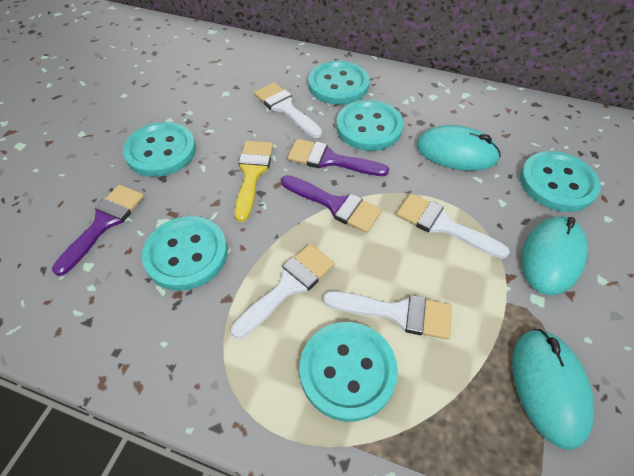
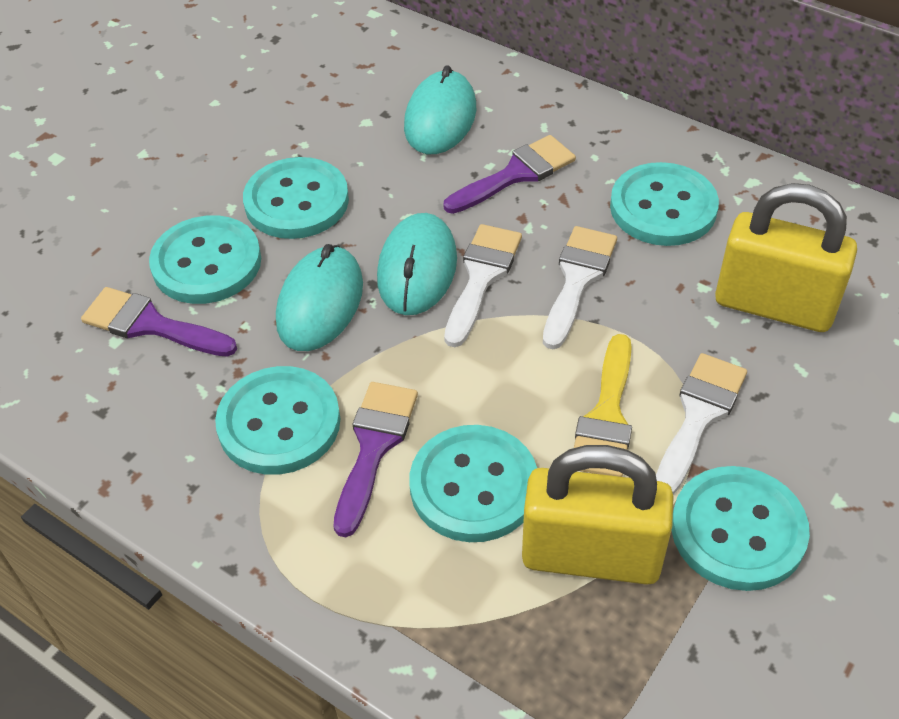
white brush: [231,244,334,339] [254,82,322,138] [323,291,452,339] [396,194,510,259] = 4 -> [444,224,522,347] [543,226,617,349] [656,353,747,494] = 3
yellow padlock: none = 0 -> [522,445,674,585] [715,183,857,332] = 2

